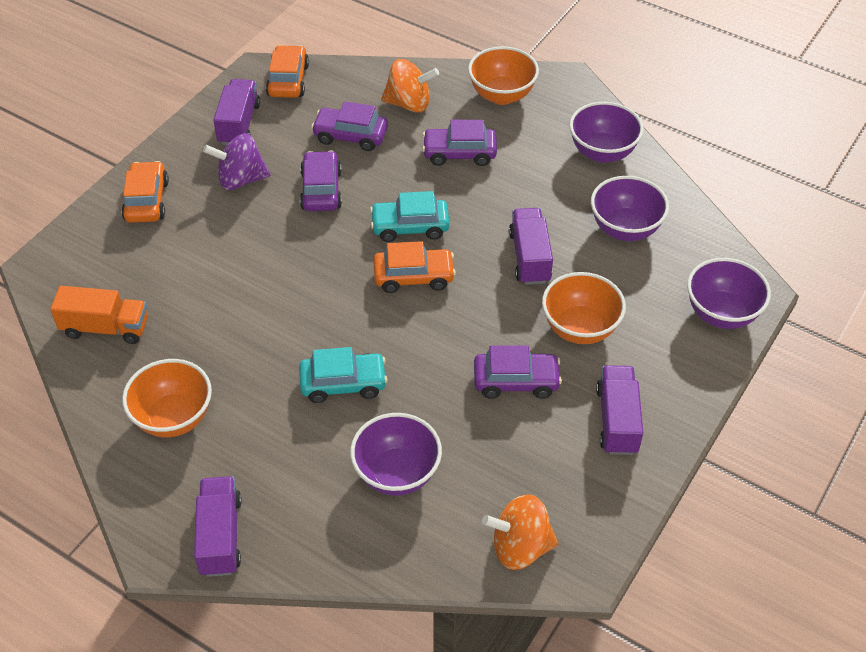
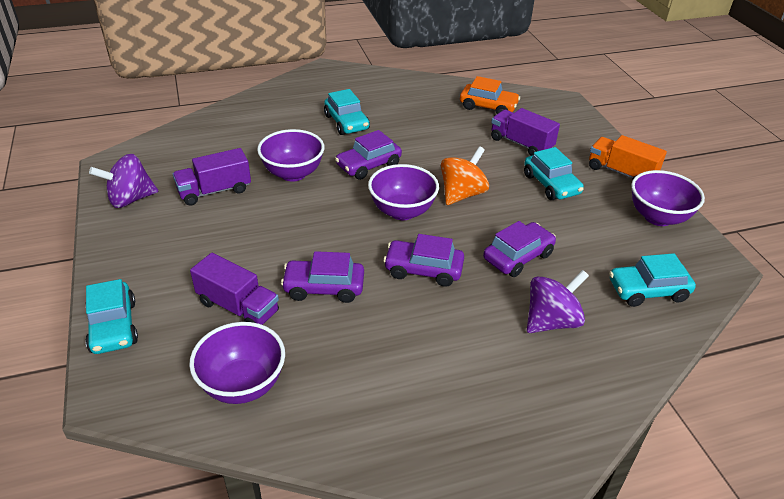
orange bowl: [122,359,212,438] [468,46,539,105] [542,272,626,344] = 3 -> none = 0
orange car: [121,161,169,223] [266,45,309,98] [373,241,456,293] = 3 -> [460,76,520,114] = 1
orange spinning top: [381,59,439,113] [482,494,558,570] = 2 -> [441,146,489,205] = 1
purple spinning top: [203,133,271,190] = 1 -> [89,154,158,208] [527,270,589,333] = 2
purple truck: [194,476,242,577] [213,79,260,145] [509,208,553,285] [596,365,643,455] = 4 -> [173,148,251,206] [190,253,279,325] [491,108,560,156] = 3
turquoise car: [299,347,387,403] [370,191,449,242] = 2 -> [85,279,138,354] [324,89,370,135] [524,147,584,200] [609,253,696,307] = 4

